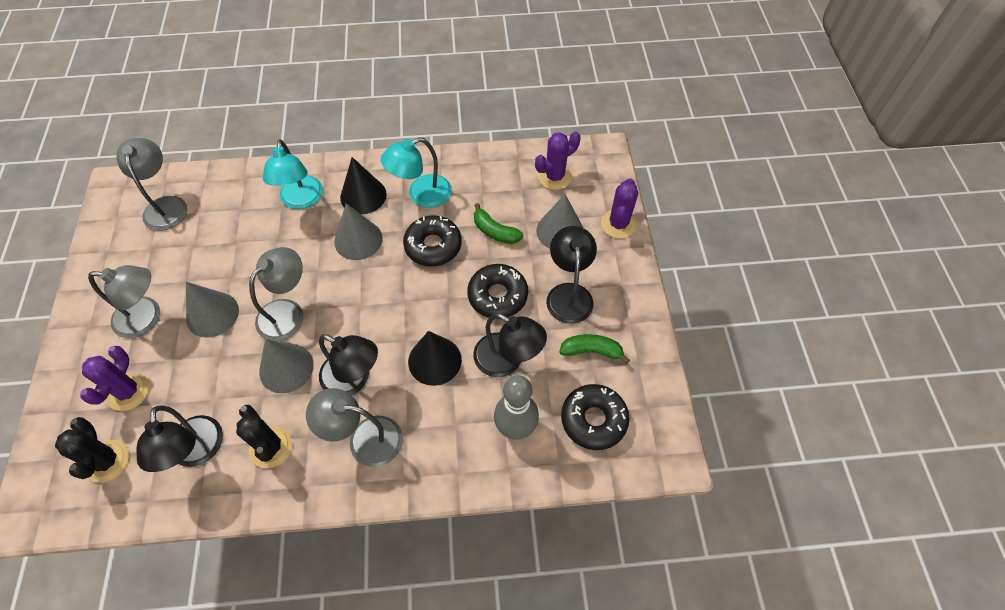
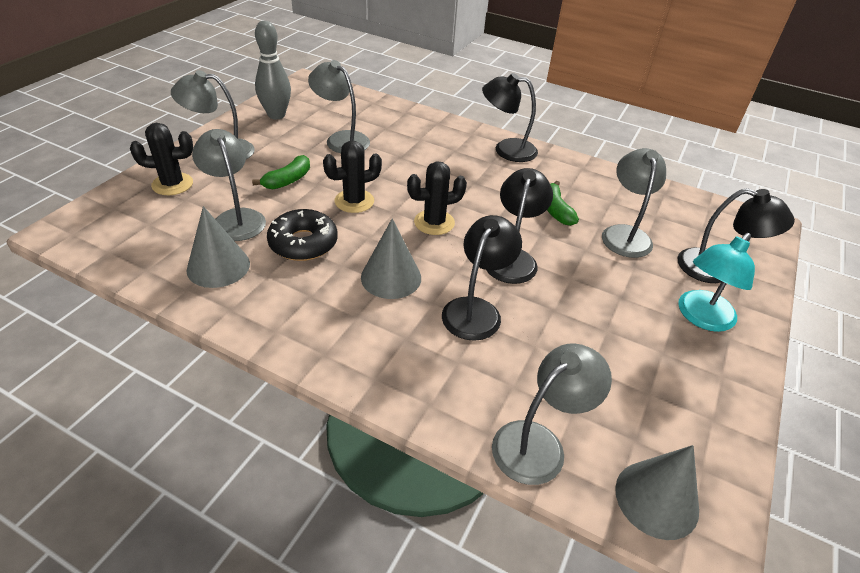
black cactus: [55,417,129,483] [236,405,292,468] = 2 -> [130,123,193,195] [323,141,382,213] [407,161,467,235] = 3
black cone: [340,157,387,214] [408,331,462,386] = 2 -> none = 0
black donut: [403,215,462,266] [467,264,528,319] [561,384,629,450] = 3 -> [267,209,338,261] = 1
grey cone: [186,282,239,338] [259,339,314,393] [334,203,383,260] [536,194,583,249] = 4 -> [187,206,250,288] [361,218,421,299] [615,445,699,540] = 3
grey lamp: [88,265,160,338] [116,138,187,231] [249,247,304,341] [306,388,403,467] = 4 -> [171,70,255,159] [192,129,266,241] [308,60,370,153] [492,343,612,485] [602,148,666,258] = 5
purple cactus: [80,346,149,411] [535,132,581,190] [601,178,638,238] = 3 -> none = 0
turquoise lamp: [263,139,323,209] [381,138,452,208] = 2 -> [678,233,755,332] = 1

